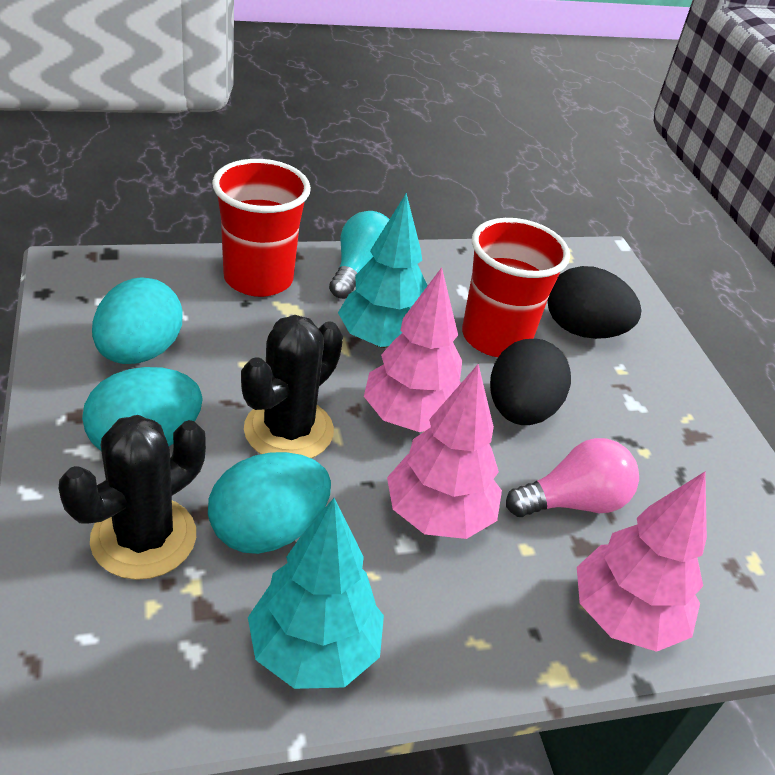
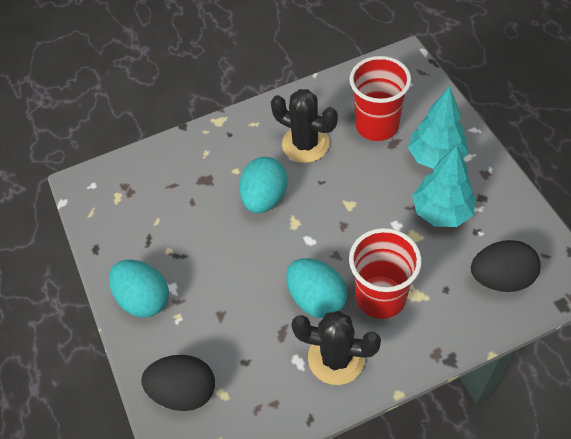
pink light bulb: [506,438,639,517] = 1 -> none = 0
pink tree: [364,267,462,432] [387,364,502,539] [577,472,707,652] = 3 -> none = 0
turquoise light bulb: [329,211,389,299] = 1 -> none = 0

